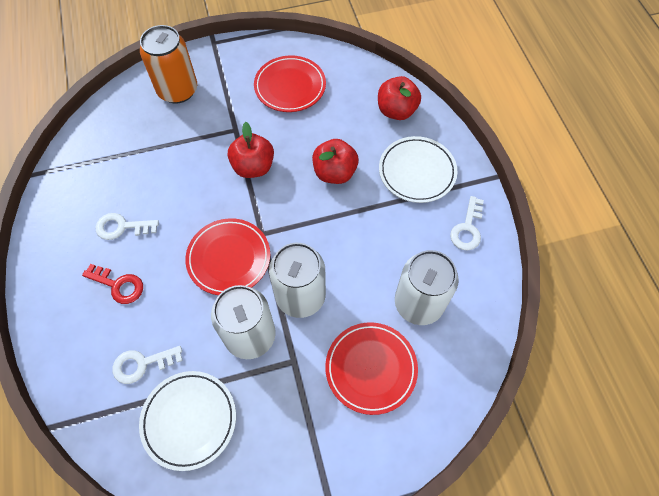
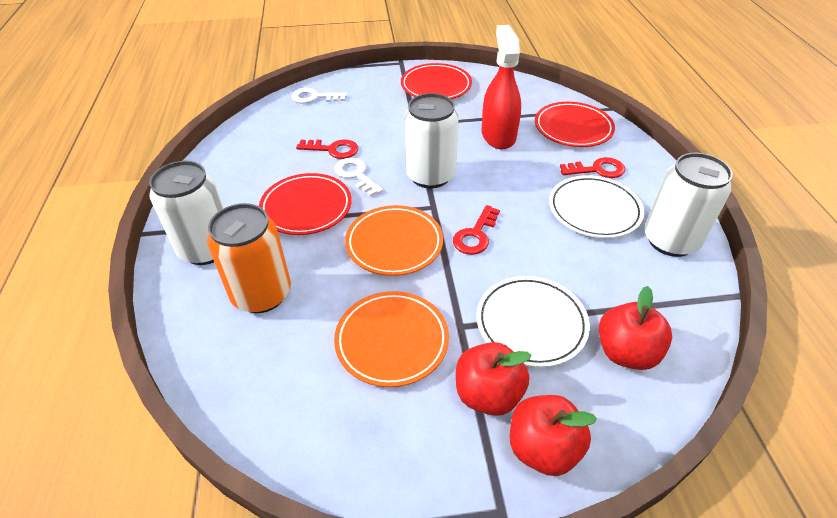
orange plate: none = 0 -> [334,291,449,387] [345,205,443,276] = 2
red key: [82,264,143,304] = 1 -> [296,139,358,159] [453,205,500,255] [560,157,625,178] = 3
red spray bottle: none = 0 -> [481,25,521,149] = 1
white key: [95,213,159,240] [112,346,183,384] [450,196,484,250] = 3 -> [291,88,347,104] [334,158,383,197] = 2

